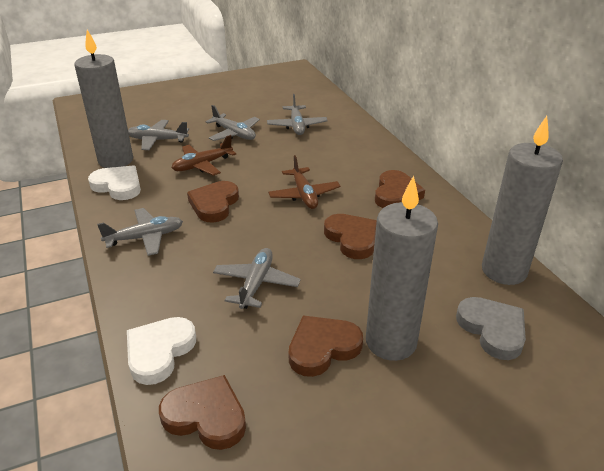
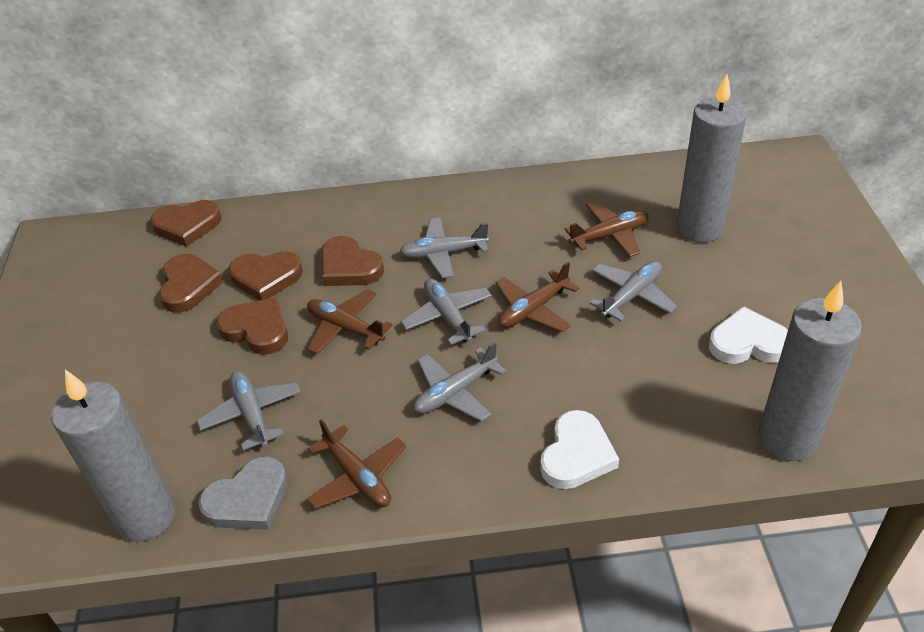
brown plane: [172,135,236,176] [268,155,341,209] = 2 -> [307,289,392,354] [307,419,406,509] [495,262,579,332] [565,201,649,257] = 4

